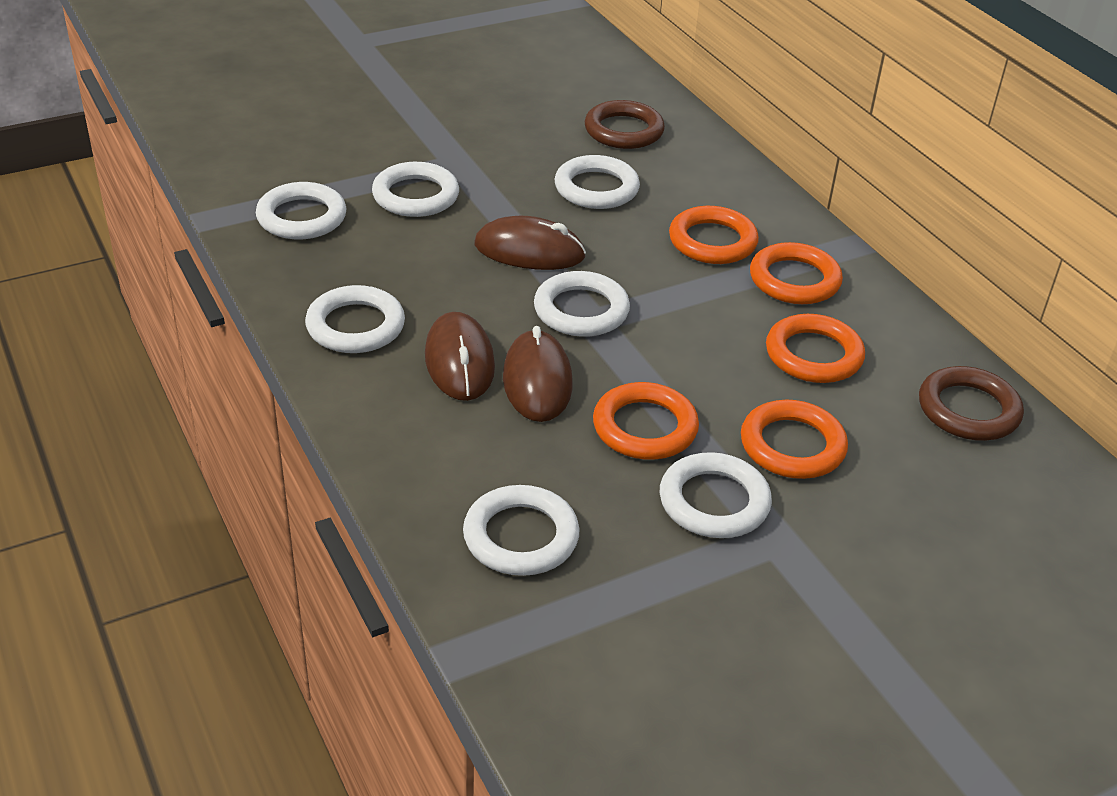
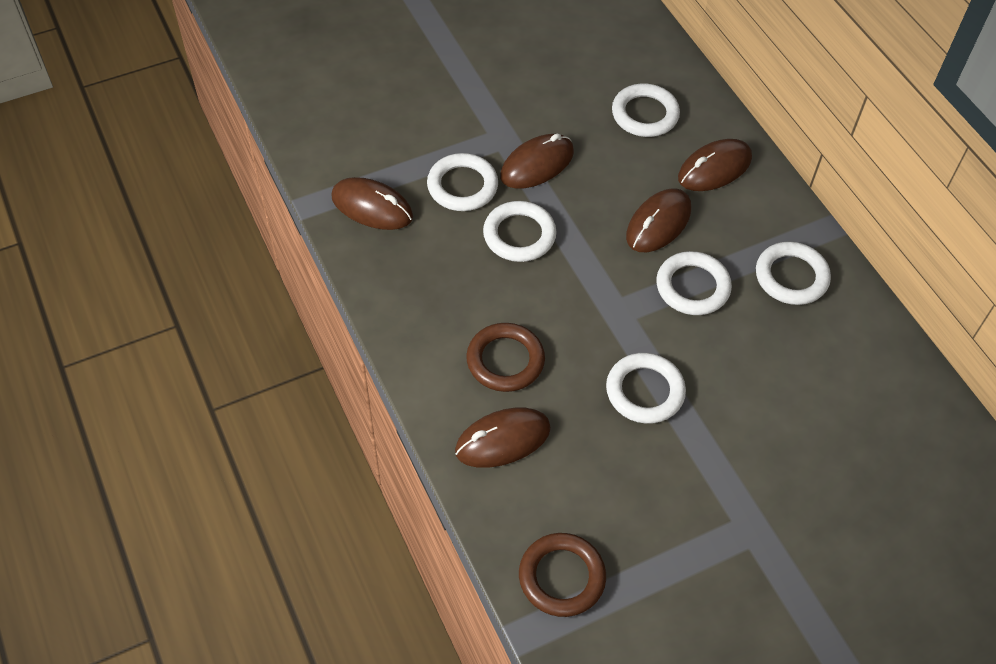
brown mouse: [425,312,495,401] [475,216,586,270] [503,326,573,422] = 3 -> [331,177,413,230] [455,407,551,468] [500,133,574,189] [626,188,691,252] [678,139,752,191] = 5
orange ring: [593,382,699,460] [669,206,759,264] [741,400,848,479] [750,242,843,304] [766,314,865,383] = 5 -> none = 0
white ring: [256,182,346,239] [305,285,405,353] [372,162,459,217] [463,485,580,576] [534,271,630,337] [555,155,640,209] [660,452,772,538] = 7 -> [427,153,498,211] [483,201,556,262] [606,353,686,424] [612,83,680,137] [656,251,732,315] [756,242,831,305] = 6

